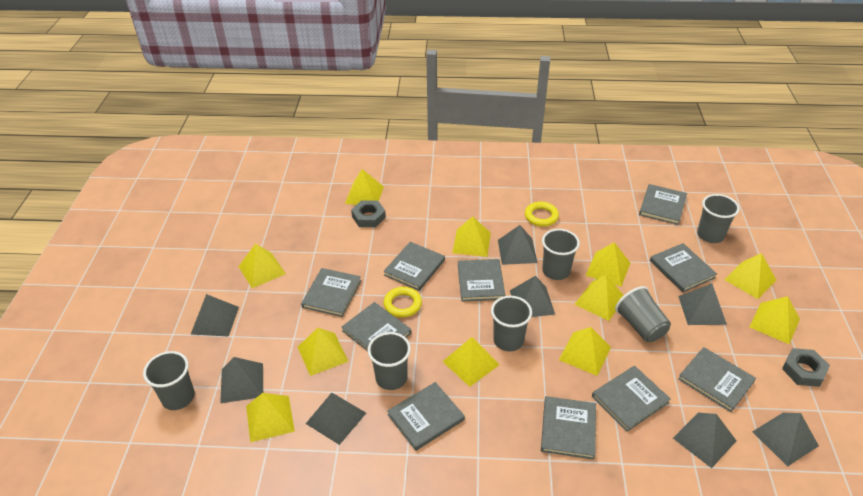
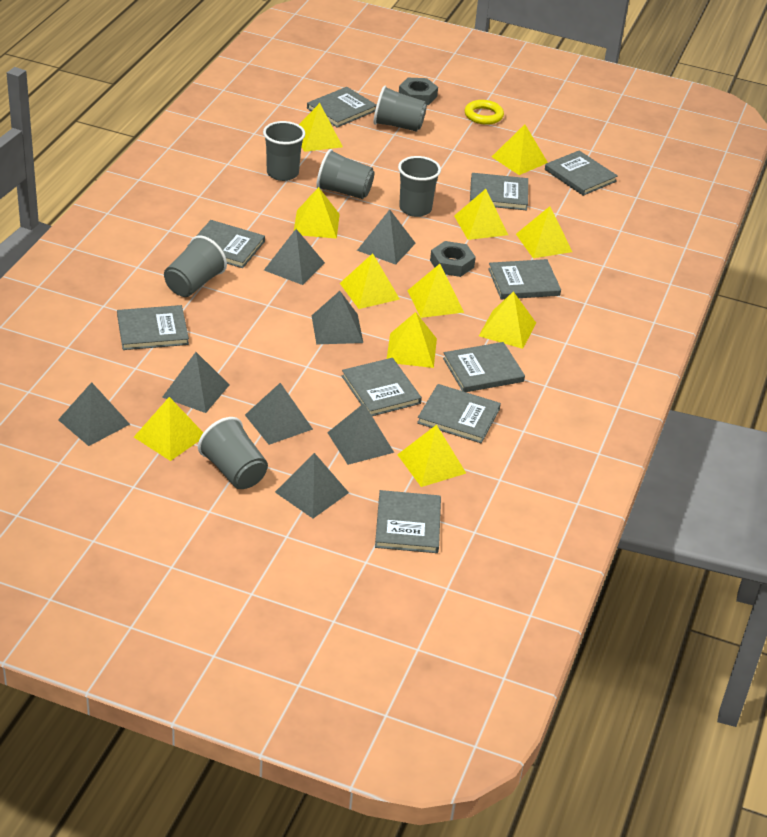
yellow ring: [383,287,422,318] [525,202,559,227] = 2 -> [465,100,504,125] = 1

